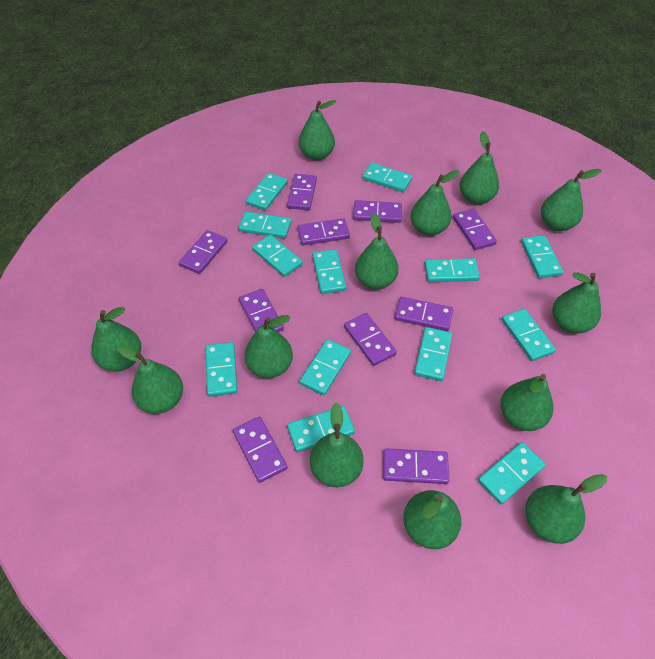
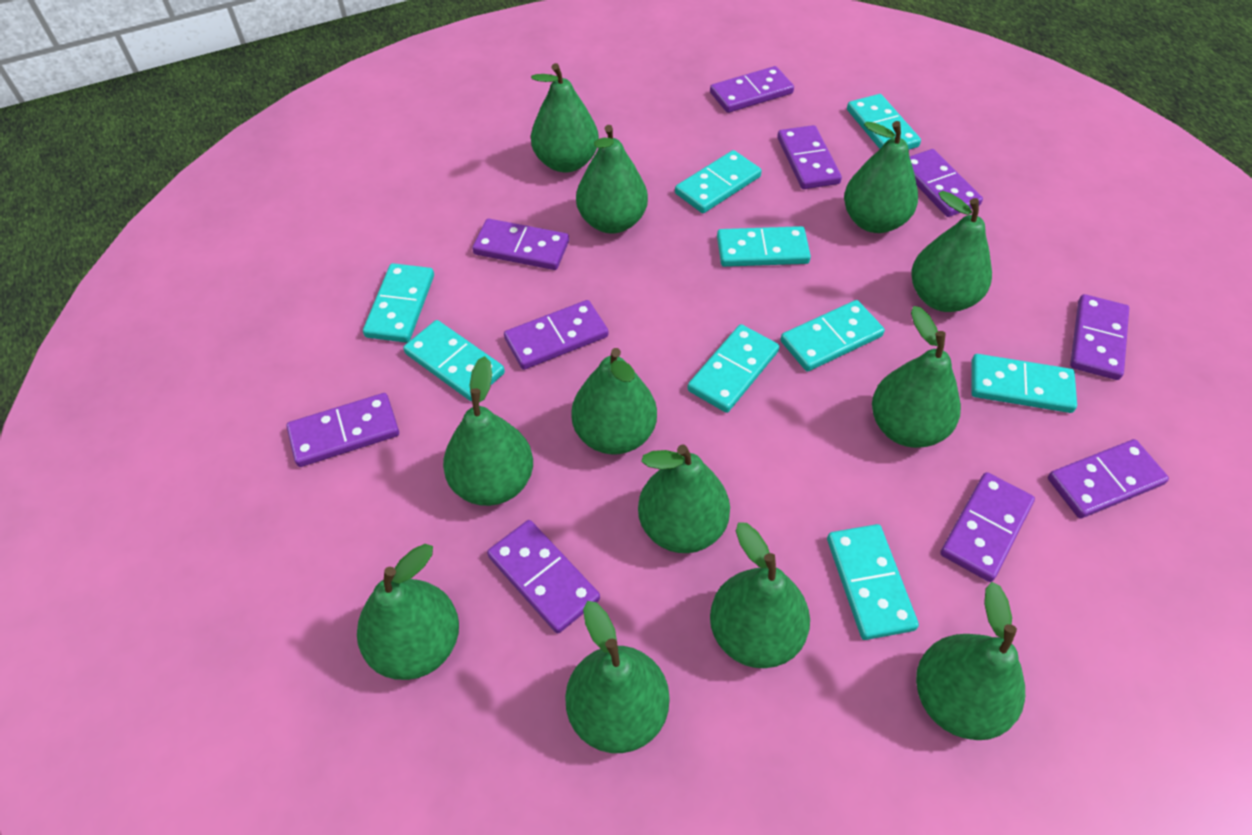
green pear: [91,307,141,372] [117,345,183,414] [244,315,293,378] [299,100,336,160] [310,402,364,487] [355,213,399,289] [403,490,461,549] [410,170,460,236] [459,131,499,205] [500,374,553,431] [525,474,607,544] [541,169,601,231] [552,272,601,334] = 13 -> [357,544,459,680] [443,356,533,506] [531,63,599,172] [565,601,669,753] [571,348,657,455] [576,125,648,234] [638,445,730,553] [710,522,810,668] [844,121,918,233] [872,306,961,448] [911,191,992,312] [916,582,1025,740] = 12
turquoise domino: [205,342,237,397] [239,212,291,238] [246,173,288,211] [252,235,303,277] [287,406,355,452] [299,339,351,395] [312,249,347,294] [362,163,412,192] [414,327,452,381] [425,258,480,282] [478,442,546,505] [502,309,556,361] [521,235,563,278] = 13 -> [363,263,434,343] [403,320,505,401] [675,150,762,213] [687,324,779,413] [717,226,811,267] [780,300,885,371] [827,524,919,640] [847,94,921,150] [971,354,1077,413] = 9

